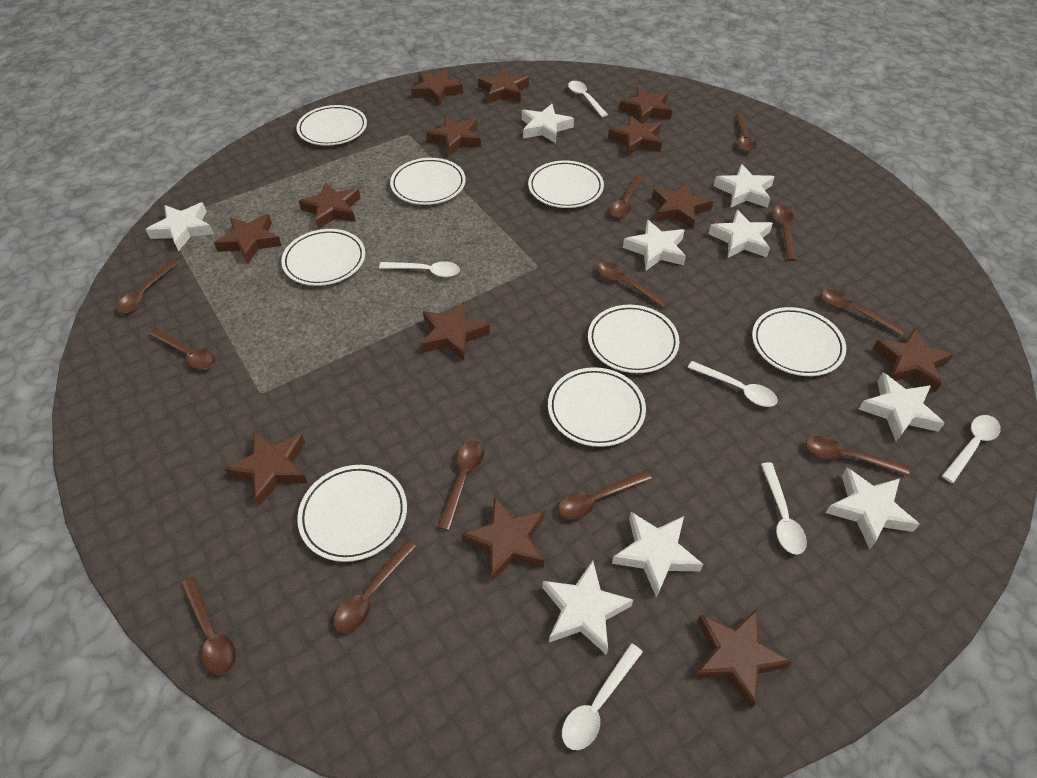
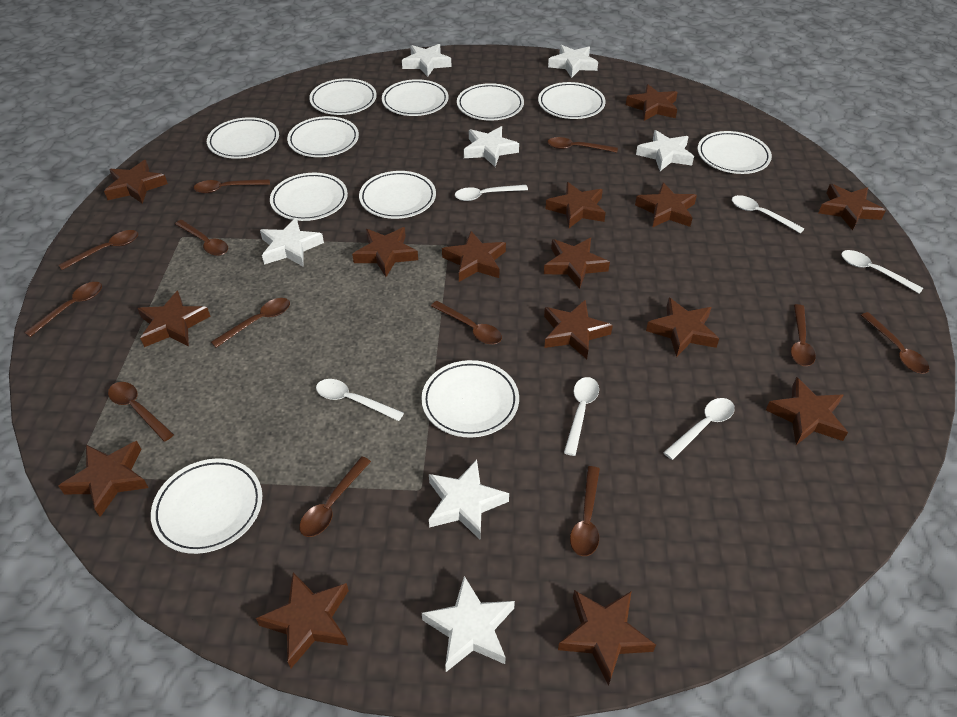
brown star: [214,214,282,264] [224,431,308,506] [299,182,361,229] [411,69,463,106] [421,301,490,361] [426,116,481,156] [461,497,544,582] [478,68,529,103] [608,115,662,156] [619,87,672,124] [652,182,713,229] [694,609,792,709] [873,328,954,393] = 13 -> [59,441,149,517] [104,160,168,204] [137,290,210,347] [256,572,349,668] [352,227,418,277] [442,231,506,282] [544,238,610,289] [544,300,613,359] [545,182,606,228] [558,590,656,686] [626,84,678,121] [635,182,697,228] [646,298,719,357] [766,377,848,445] [819,184,886,230] = 15
white plate: [281,229,365,286] [296,105,367,146] [297,465,407,562] [390,158,466,205] [528,161,604,208] [548,367,646,447] [588,305,679,373] [752,307,846,376] = 8 -> [151,458,262,554] [207,117,279,159] [270,173,348,221] [287,116,359,157] [309,78,377,115] [359,171,436,219] [382,79,449,116] [421,360,519,438] [457,83,524,121] [538,82,606,119] [698,131,772,174] = 11
white star: [146,203,214,251] [522,104,574,143] [542,561,633,655] [612,512,703,598] [623,220,686,270] [708,210,773,258] [713,164,774,208] [826,468,920,549] [859,372,945,441] = 9 -> [260,218,324,267] [402,44,451,77] [422,576,515,672] [429,460,509,540] [464,126,519,167] [548,45,598,78] [636,130,694,171] = 7

